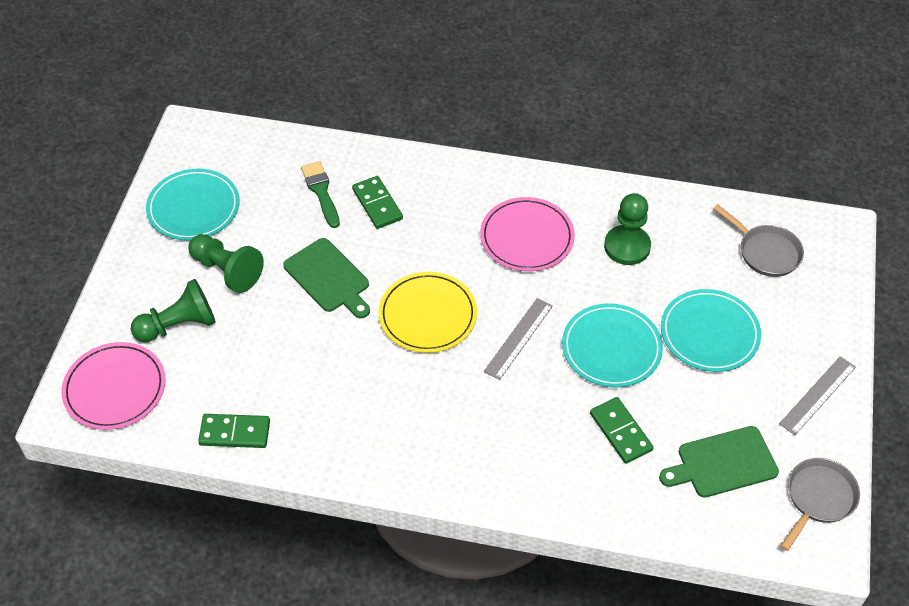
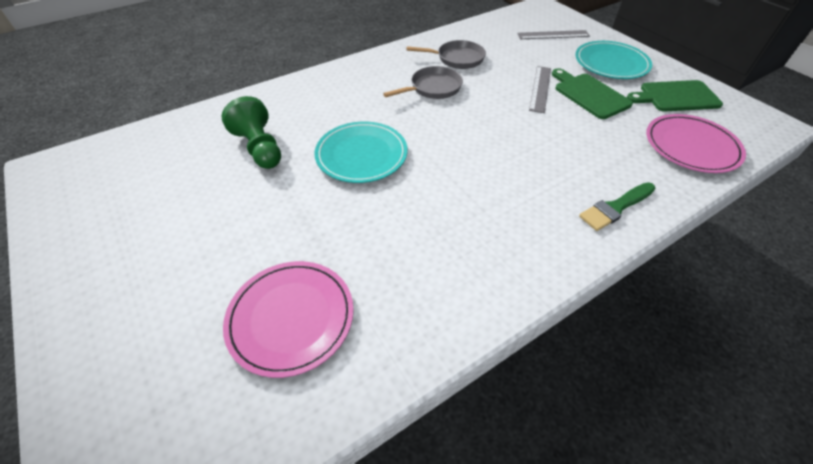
green domino: [198,414,270,448] [352,176,403,229] [590,397,654,464] = 3 -> none = 0
green pawn: [131,279,216,342] [188,234,264,293] [604,193,651,265] = 3 -> [222,96,281,169] = 1
turquoise plate: [146,169,240,241] [562,303,663,388] [661,289,761,372] = 3 -> [315,121,407,183] [576,41,652,79] = 2
yellow plate: [379,272,477,353] = 1 -> none = 0

